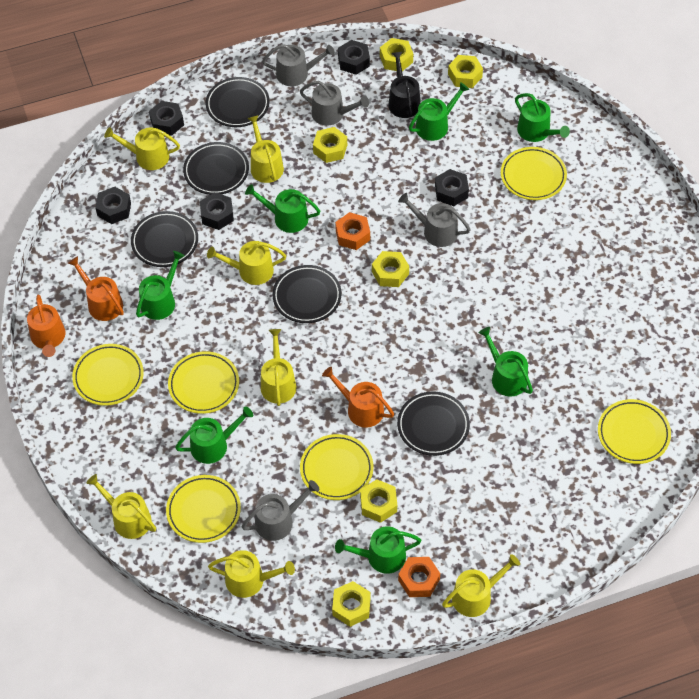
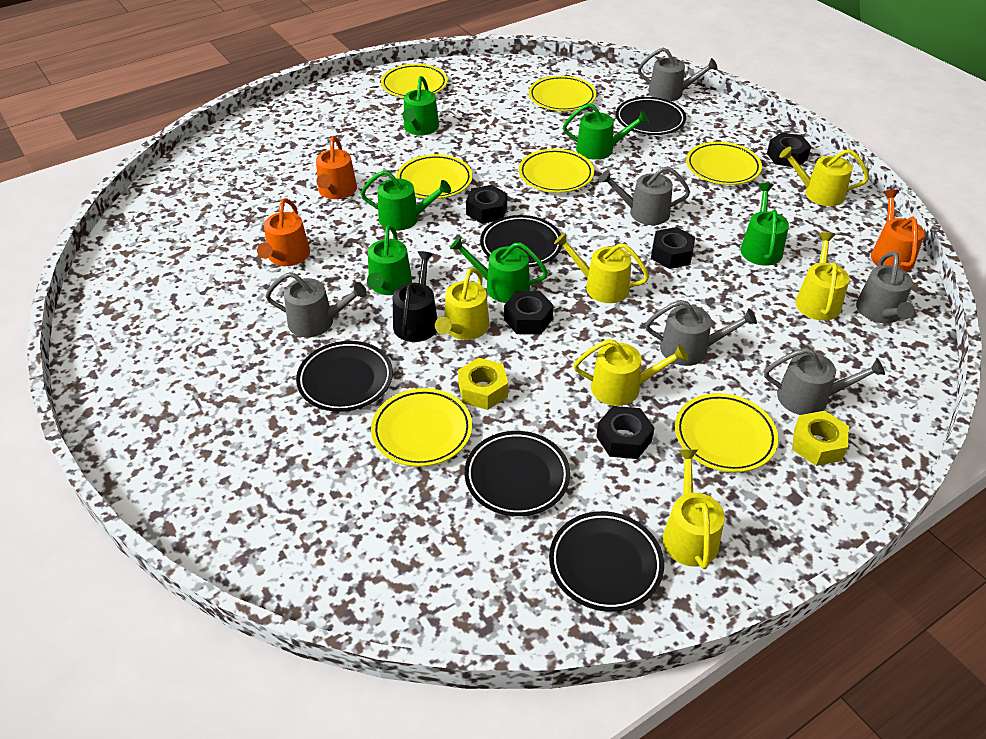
green watering can: [136,251,185,320] [175,406,253,464] [245,184,320,233] [335,526,422,574] [409,82,469,141] [479,327,533,396] [515,93,570,142] = 7 -> [361,170,451,231] [367,225,412,295] [402,76,439,135] [450,237,548,303] [563,103,649,160] [740,183,789,266] = 6
grey watering can: [242,480,319,541] [262,44,335,86] [300,81,369,126] [398,193,471,247] = 4 -> [266,272,367,337] [599,166,690,225] [638,48,718,101] [645,300,757,366] [764,348,885,415] [856,251,915,323] = 6
orange nut: [335,212,370,250] [398,557,440,597] = 2 -> none = 0
yellow nut: [313,127,347,163] [332,581,371,627] [360,479,397,523] [372,251,409,287] [380,38,413,71] [448,55,483,88] = 6 -> [458,358,508,410] [792,411,849,466] = 2
yellow plate: [72,344,144,406] [166,475,241,543] [168,351,239,414] [300,434,373,500] [501,147,567,200] [598,399,671,464] = 6 -> [371,388,472,467] [381,64,447,98] [396,154,473,199] [519,149,594,193] [529,76,596,111] [675,393,778,473] [686,142,762,185] = 7
yellow watering can: [86,474,156,539] [104,127,180,170] [207,241,286,285] [208,550,295,598] [247,115,284,183] [261,329,296,406] [442,554,520,617] = 7 -> [435,267,489,340] [554,233,649,303] [574,339,688,406] [662,449,725,569] [779,147,869,206] [796,232,849,321] = 6

